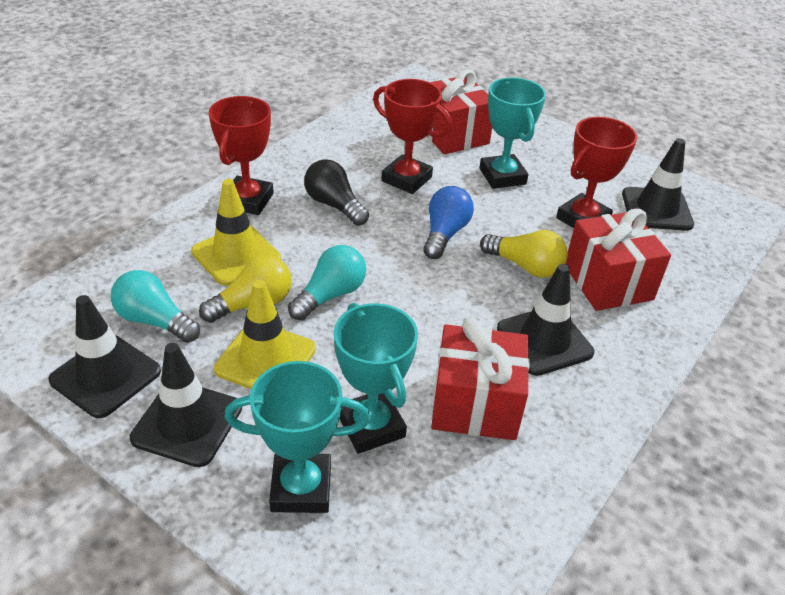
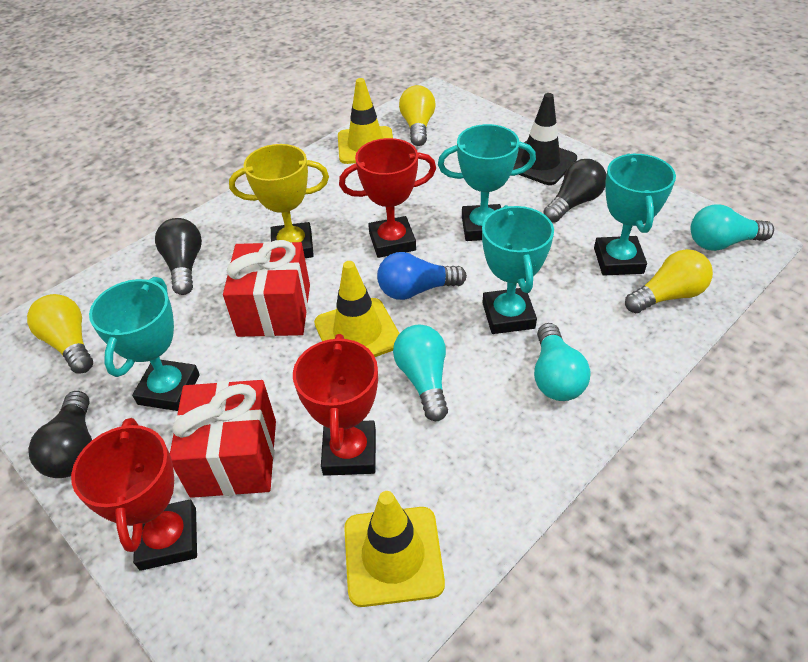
black light bulb: [304,159,369,226] = 1 -> [28,391,92,478] [155,218,202,295] [543,159,607,223] = 3
black traffic cone: [48,295,161,418] [130,343,242,467] [497,264,594,376] [622,138,694,231] = 4 -> [513,93,577,185] = 1
red gift: [427,69,492,154] [431,318,530,440] [565,208,671,311] = 3 -> [170,380,276,498] [223,240,310,337] = 2
turquoise light bulb: [111,270,200,343] [288,245,366,320] = 2 -> [393,325,448,421] [534,323,590,401] [691,204,774,251] = 3
turquoise trophy: [224,361,370,513] [334,303,418,454] [479,77,546,189] = 3 -> [89,277,200,411] [438,124,536,241] [482,205,554,334] [594,154,676,276] = 4
yellow light bulb: [199,255,292,323] [480,230,568,278] = 2 -> [27,294,93,374] [399,85,436,146] [625,249,713,314] = 3
yellow traffic cone: [191,179,281,286] [214,280,316,389] = 2 -> [314,261,400,357] [338,78,393,164] [344,491,445,607] = 3
yellow trophy: none = 0 -> [229,144,329,258] = 1

